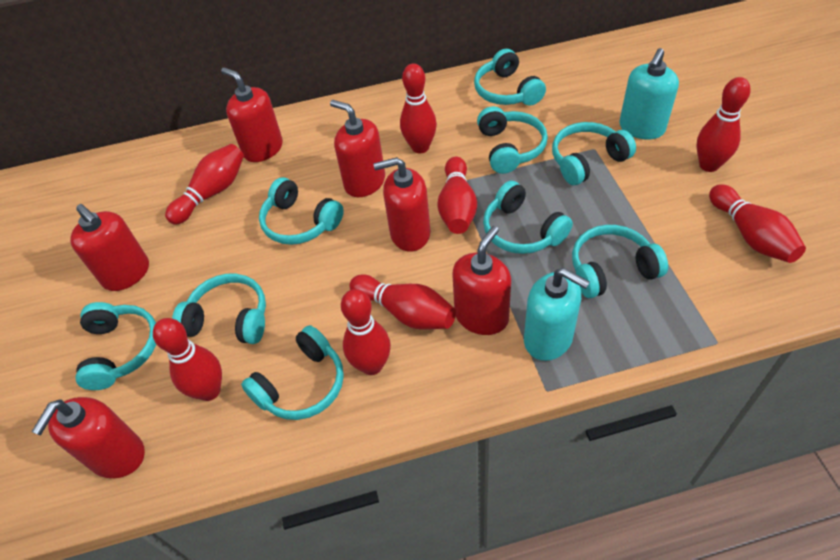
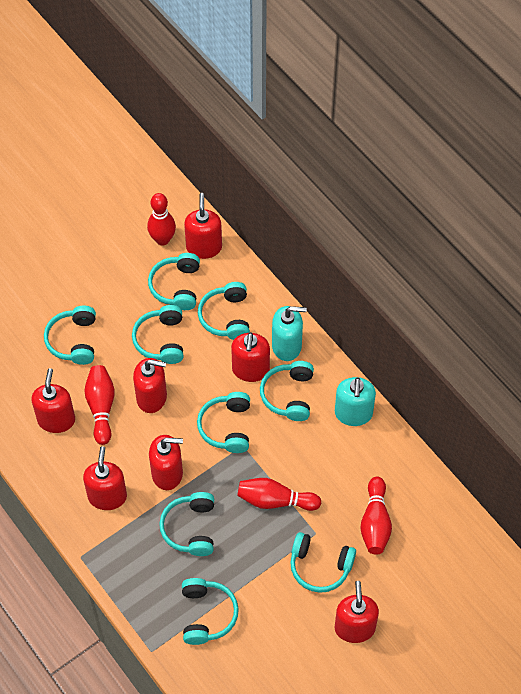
red bowling pin: [153,318,222,401] [165,144,244,225] [341,289,391,375] [349,274,456,329] [400,63,437,154] [437,156,477,234] [696,77,751,172] [709,184,806,263] = 8 -> [84,365,115,445] [147,193,176,245] [237,478,321,511] [360,477,392,554] = 4
red soap dispenser: [31,397,145,478] [70,204,149,291] [221,67,283,162] [330,100,385,197] [373,157,430,252] [452,226,511,335] = 6 -> [32,368,75,433] [83,446,127,510] [133,358,167,413] [149,435,183,490] [184,193,222,259] [231,332,270,382] [335,581,379,643] = 7

